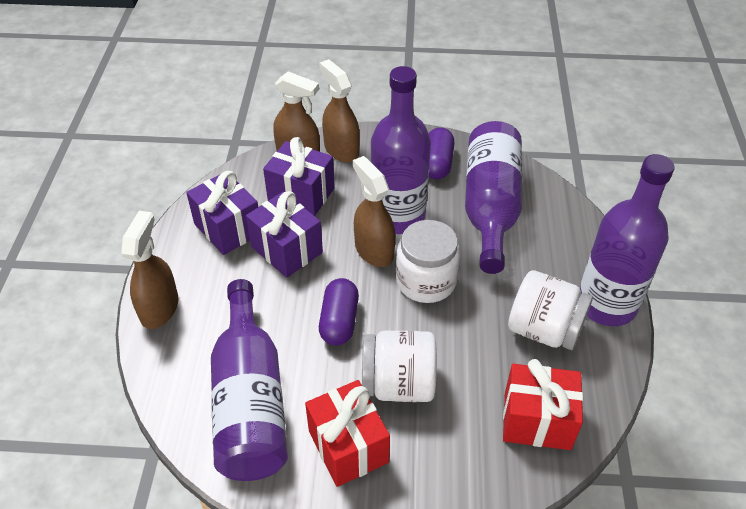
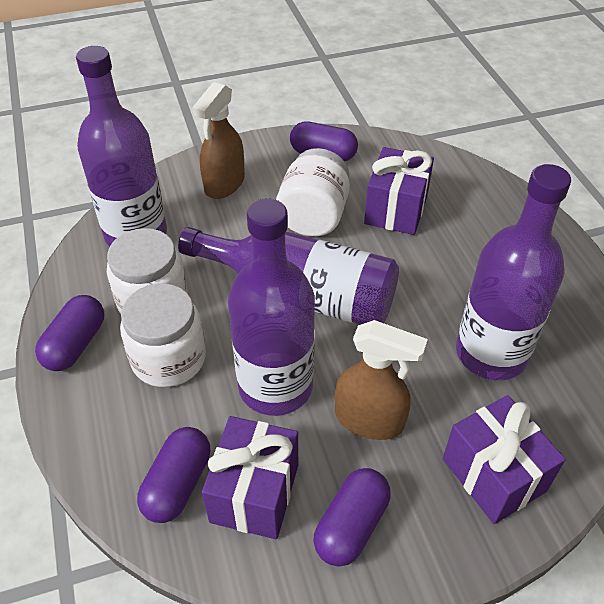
brown spray bottle: [121,211,178,329] [273,71,320,152] [319,59,360,163] [353,156,395,267] = 4 -> [192,82,245,199] [335,320,428,440] = 2
purple capsule: [319,278,359,346] [428,127,455,179] = 2 -> [35,295,104,371] [137,427,210,523] [290,121,358,161] [313,468,391,567] = 4
red gift: [305,380,390,487] [503,359,583,450] = 2 -> none = 0

